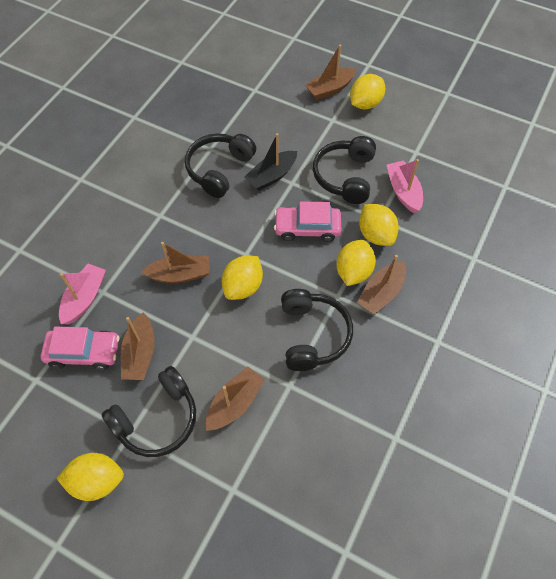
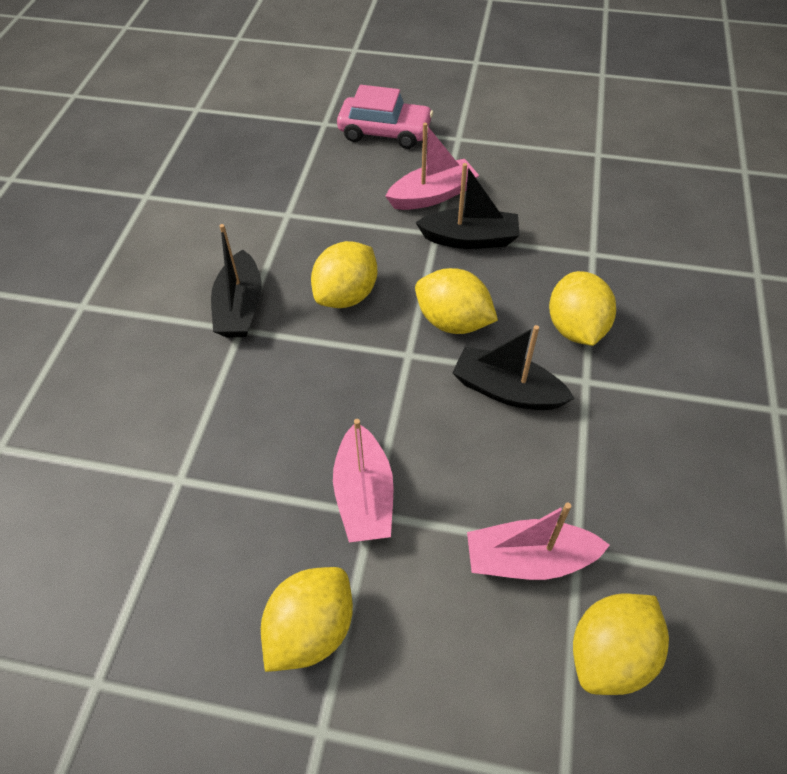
black boat: [245,133,297,191] = 1 -> [211,224,262,337] [415,163,520,249] [452,325,575,410] = 3
black headphones: [101,366,196,457] [185,133,256,198] [281,289,353,371] [313,136,376,204] = 4 -> none = 0
brown boat: [121,312,155,380] [141,242,210,283] [206,367,265,431] [305,45,356,100] [357,255,406,314] = 5 -> none = 0
pink boat: [59,264,106,324] [387,159,423,213] = 2 -> [333,419,394,542] [385,123,479,210] [467,503,610,580] = 3
pink car: [41,327,119,370] [274,201,341,242] = 2 -> [337,85,433,149] = 1

